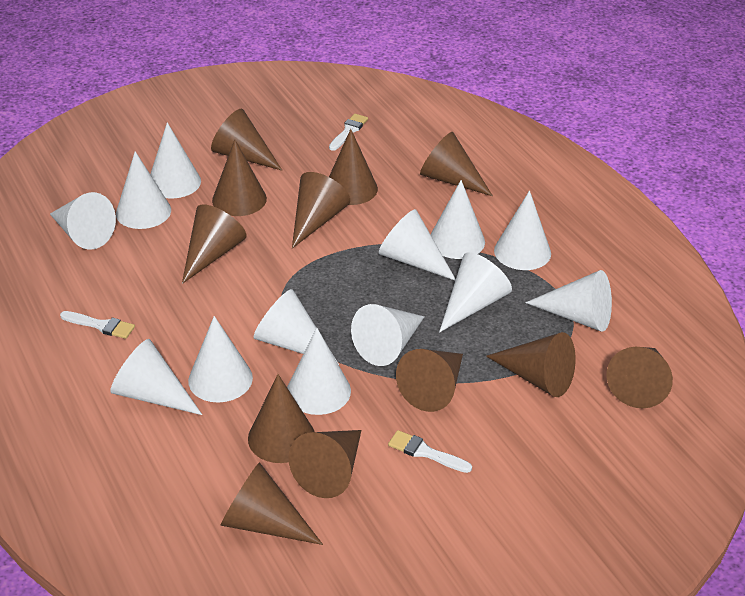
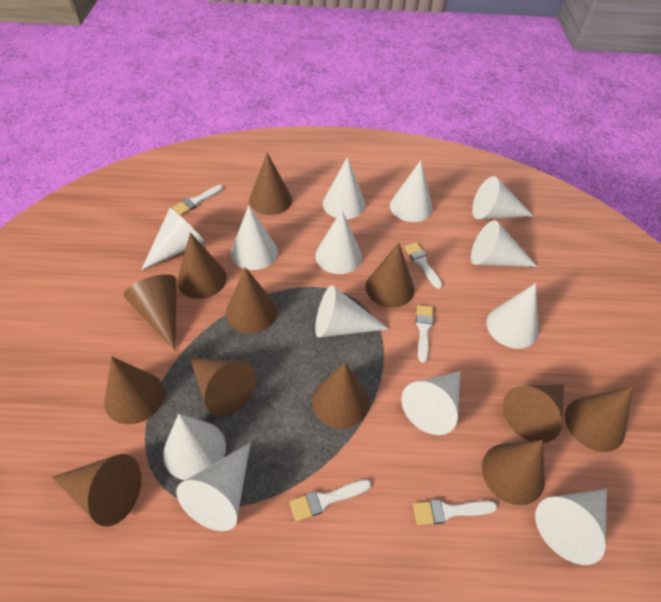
white brush: [60,311,135,339] [329,114,368,151] [388,430,472,473] = 3 -> [173,185,223,215] [290,479,371,522] [404,242,442,289] [413,500,497,525] [416,305,434,363] = 5

